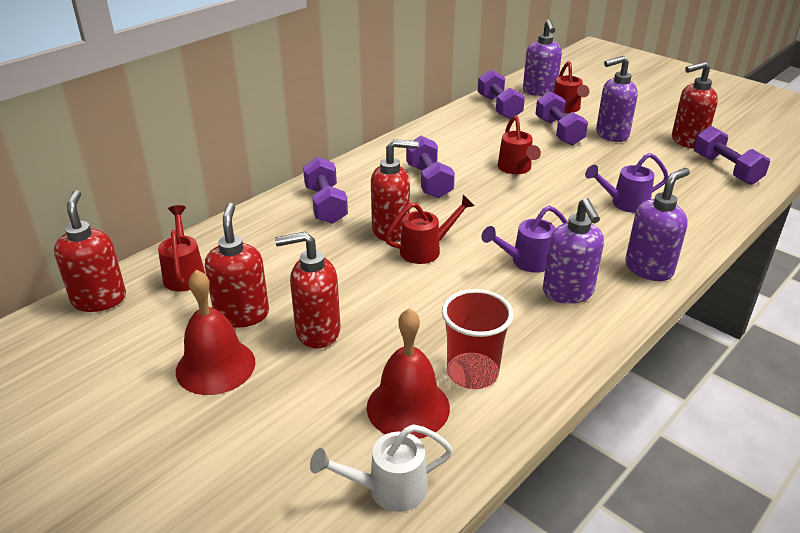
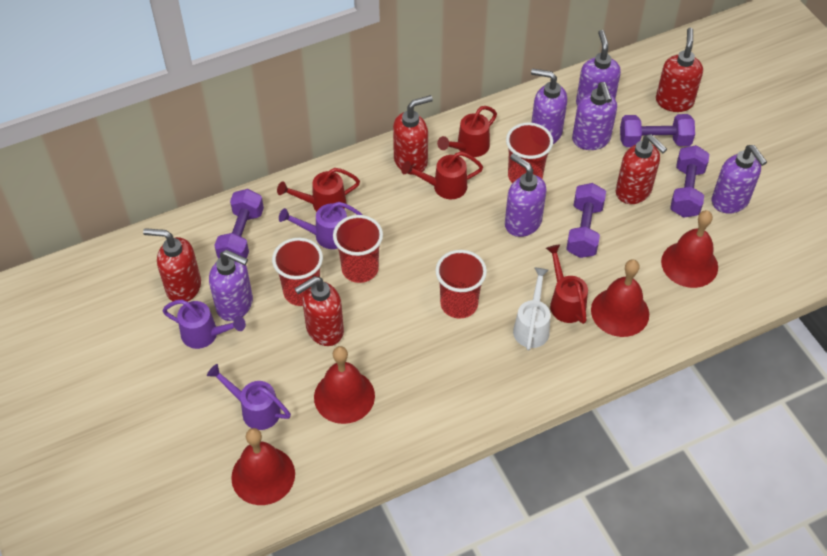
purple dumbbell: [303,157,348,224] [406,136,455,198] [478,69,525,119] [535,91,588,145] [694,126,770,185] = 5 -> [214,189,264,258] [566,183,606,258] [620,114,695,147] [670,145,709,218] = 4
purple soap dispenser: [523,19,562,96] [543,198,604,304] [596,56,638,142] [625,168,690,281] = 4 -> [209,250,253,321] [505,153,547,237] [531,68,567,144] [572,82,617,150] [576,30,621,105] [712,145,767,214] = 6
purple watering can: [481,206,568,273] [585,153,669,213] = 2 -> [162,299,246,349] [207,364,291,430] [279,202,363,249] = 3
red bell: [176,270,255,395] [367,308,450,439] = 2 -> [231,428,295,505] [314,346,375,424] [591,259,649,337] [661,210,718,288] = 4
red cup: [442,289,514,389] = 1 -> [272,238,323,306] [333,215,383,283] [436,250,487,318] [506,122,553,183] = 4

